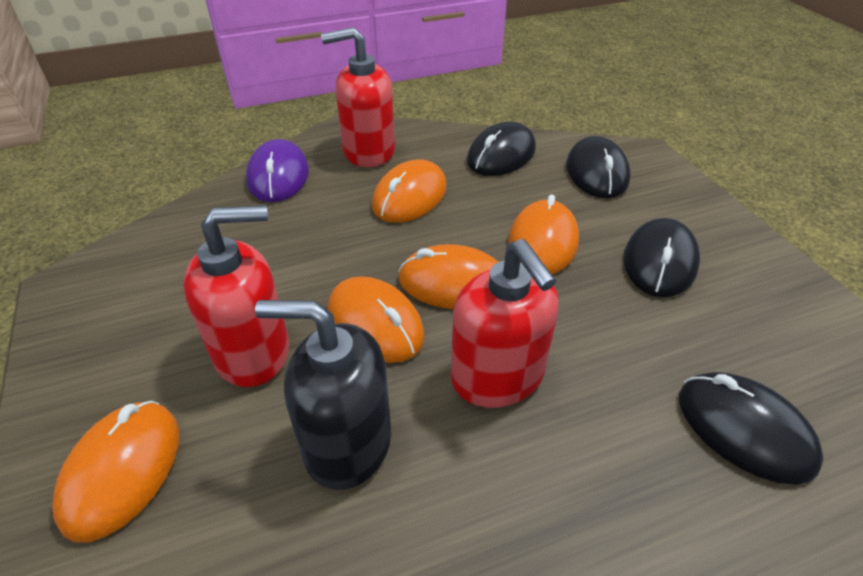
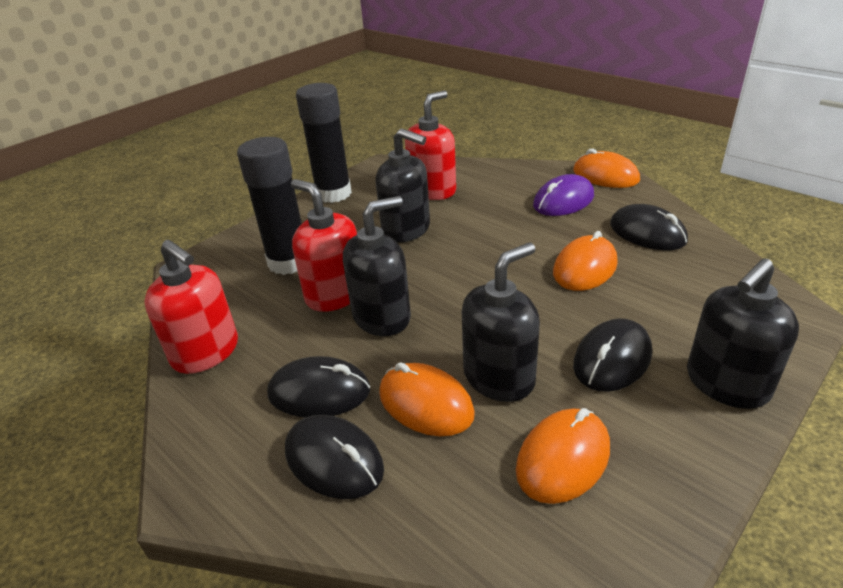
black glue stick: none = 0 -> [237,137,302,275] [296,83,352,203] = 2
black soap dispenser: [255,300,391,490] = 1 -> [343,196,411,336] [375,128,430,243] [462,243,540,402] [687,258,799,409] = 4
orange mouse: [52,401,179,543] [328,277,424,363] [372,159,447,223] [398,244,498,309] [508,195,579,274] = 5 -> [379,362,475,436] [516,408,610,504] [553,231,618,291] [573,149,640,188] = 4

